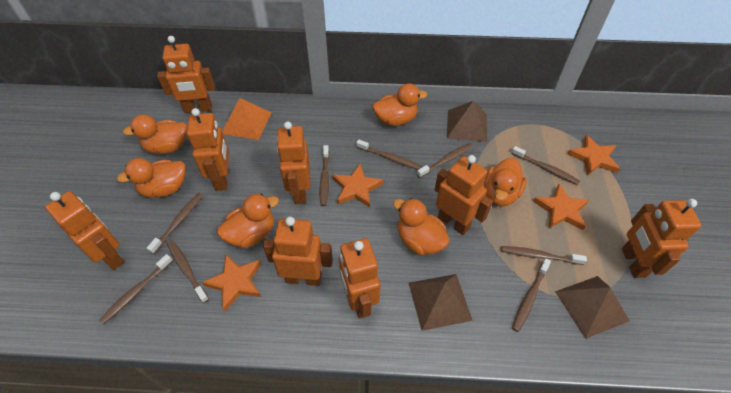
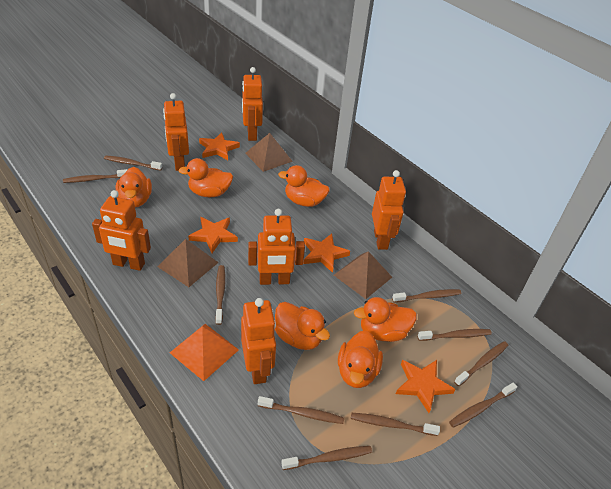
brown toothbrush: [99,254,173,324] [147,193,203,254] [167,240,209,303] [320,145,329,206] [356,140,421,170] [417,143,473,178] [501,246,587,265] [511,146,580,185] [512,259,551,332] = 9 -> [63,169,128,183] [104,155,162,171] [215,265,226,325] [258,396,344,424] [281,446,372,470] [351,413,440,436] [392,289,461,303] [418,329,492,341] [449,383,517,428] [454,341,508,386] = 10
orange robot: [45,191,124,270] [157,36,215,113] [187,108,229,191] [263,217,333,286] [276,121,310,204] [339,238,381,318] [434,155,493,235] [622,199,702,278] = 8 -> [92,190,151,271] [163,93,189,171] [241,298,276,384] [242,67,263,141] [248,209,305,285] [372,170,406,250] = 6

